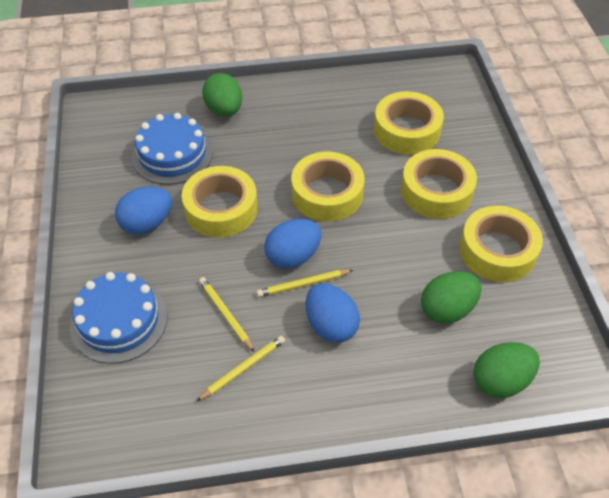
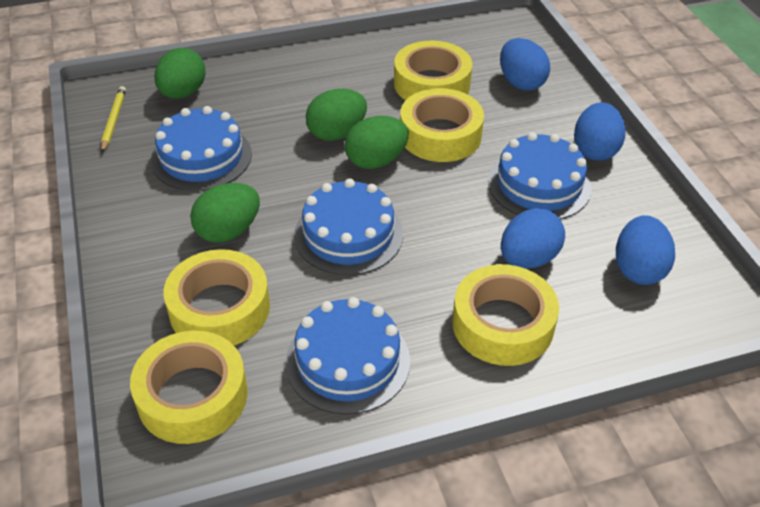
blue cake: [70,272,168,364] [132,113,213,185] = 2 -> [151,106,252,191] [286,297,410,415] [294,178,403,275] [488,132,592,219] = 4
blue egg: [115,186,172,234] [264,219,321,269] [306,283,360,343] = 3 -> [500,38,550,91] [501,208,565,269] [574,102,626,161] [616,215,675,285] = 4
green egg: [202,73,242,117] [421,271,482,323] [473,342,540,398] = 3 -> [154,48,206,99] [190,183,260,243] [306,89,367,141] [345,116,409,169] = 4
yellow pencil: [197,336,285,401] [199,277,254,352] [256,270,353,297] = 3 -> [101,86,126,152] = 1

